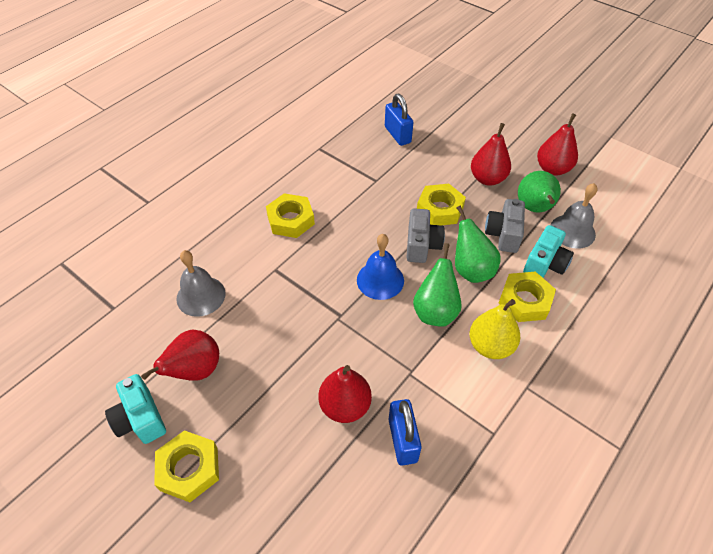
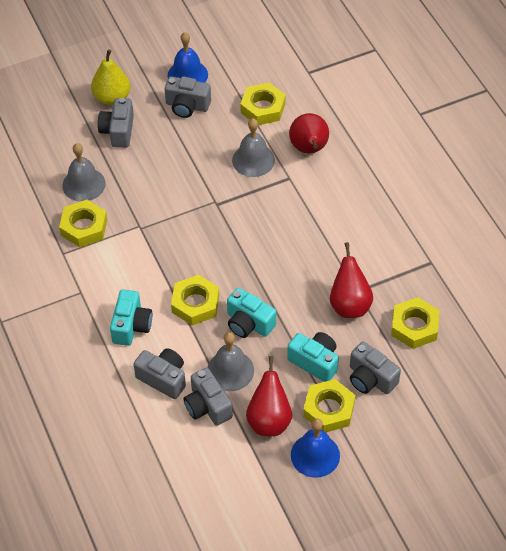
blue bell: [357,234,404,300] = 1 -> [167,32,208,83] [291,419,340,478] = 2
blue padlock: [385,94,413,146] [389,399,421,466] = 2 -> none = 0
green pear: [413,243,462,327] [455,206,501,283] [518,171,561,212] = 3 -> none = 0
grey bell: [176,250,226,317] [551,183,598,249] = 2 -> [62,143,106,202] [207,332,254,391] [232,118,275,177] = 3
grey camera: [407,208,445,263] [485,199,525,253] = 2 -> [98,98,134,148] [134,348,186,399] [165,76,211,118] [183,368,233,426] [350,342,401,394] = 5
red pear: [141,330,219,381] [318,365,372,423] [471,123,511,186] [537,113,578,175] = 4 -> [246,356,292,436] [289,113,329,154] [330,242,373,318] = 3
turquoise camera: [105,374,166,444] [523,225,574,278] = 2 -> [110,289,152,346] [227,288,276,338] [287,332,339,382] = 3
yellow nut: [154,430,219,502] [266,193,315,238] [417,184,466,225] [499,271,556,322] = 4 -> [59,200,107,247] [171,275,219,326] [240,83,286,125] [303,379,355,432] [391,297,440,349] = 5

